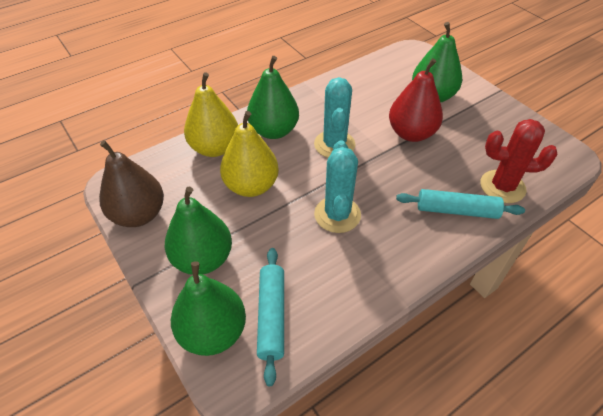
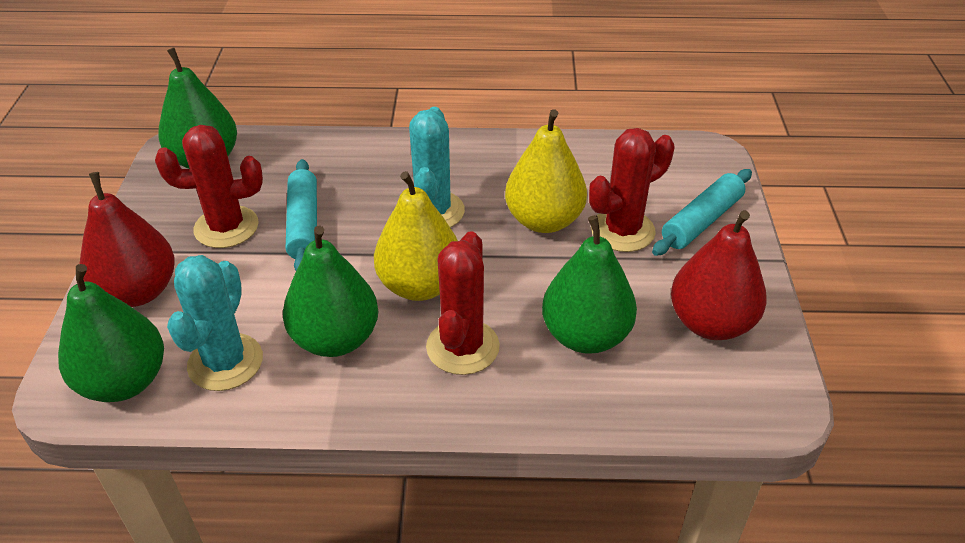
brown pear: [99,140,164,227] = 1 -> none = 0
red cactus: [480,119,558,203] = 1 -> [155,125,263,248] [426,231,500,375] [589,128,675,252] = 3
red pear: [389,58,443,142] = 1 -> [79,172,175,307] [671,210,767,340] = 2

